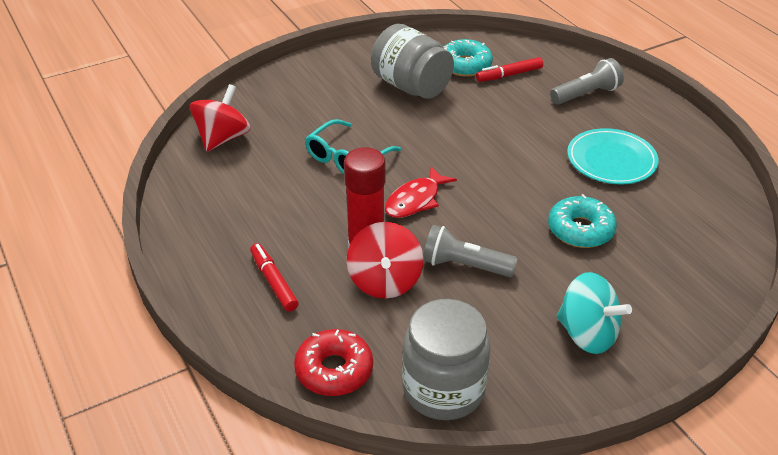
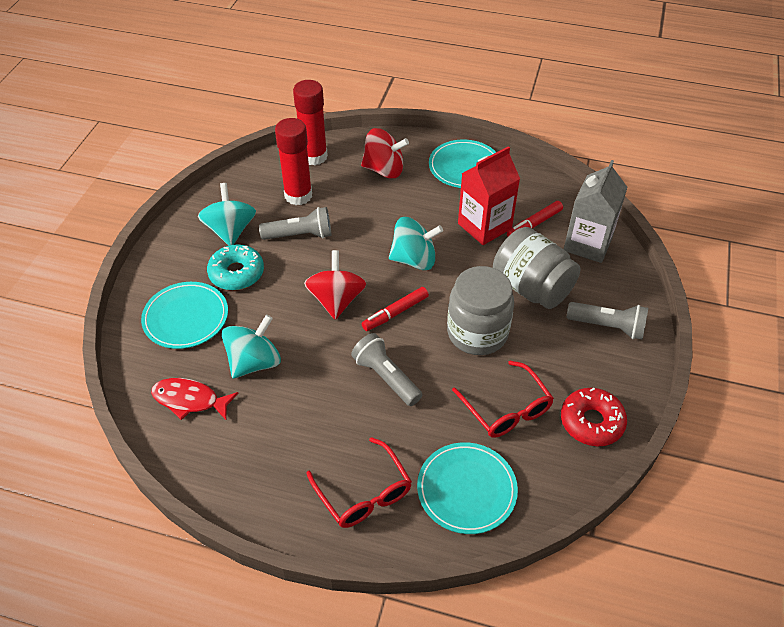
grey carton: none = 0 -> [564,160,628,263] = 1
grey flashlight: [423,225,518,277] [550,58,624,104] = 2 -> [259,207,331,240] [351,333,422,406] [567,302,648,340] = 3
red carton: none = 0 -> [458,146,520,245] = 1
red glasses: none = 0 -> [306,437,412,528] [452,361,554,438] = 2
red glue stick: [344,147,385,249] = 1 -> [275,118,312,205] [293,80,328,165] = 2
turquoise donut: [443,39,493,76] [548,194,617,248] = 2 -> [207,244,264,290] = 1
turquoise glasses: [305,119,401,174] = 1 -> none = 0
turquoise plate: [567,128,659,184] = 1 -> [141,282,228,349] [417,442,518,534] [429,140,496,188] = 3
turquoise spinning top: [557,272,632,354] = 1 -> [198,183,256,246] [222,315,281,378] [389,217,443,270] = 3

